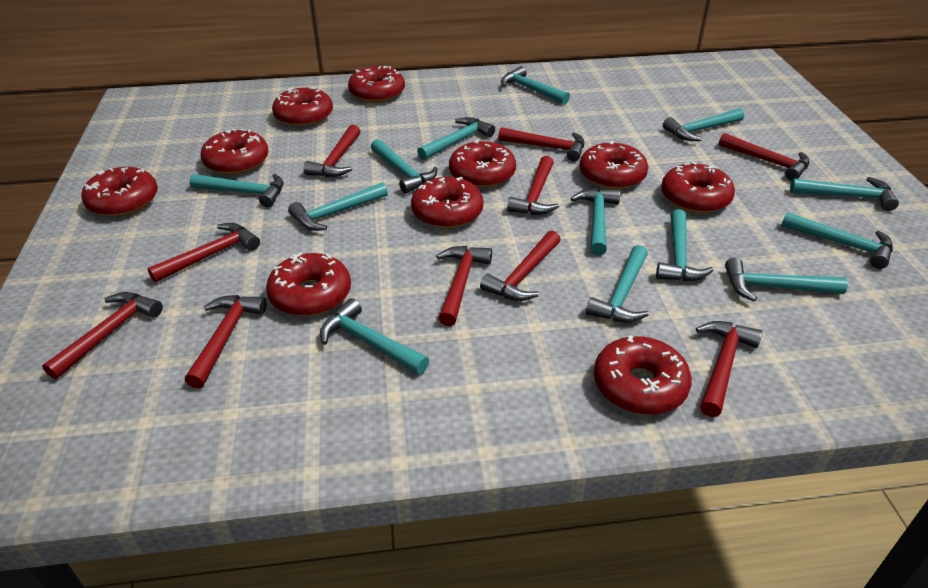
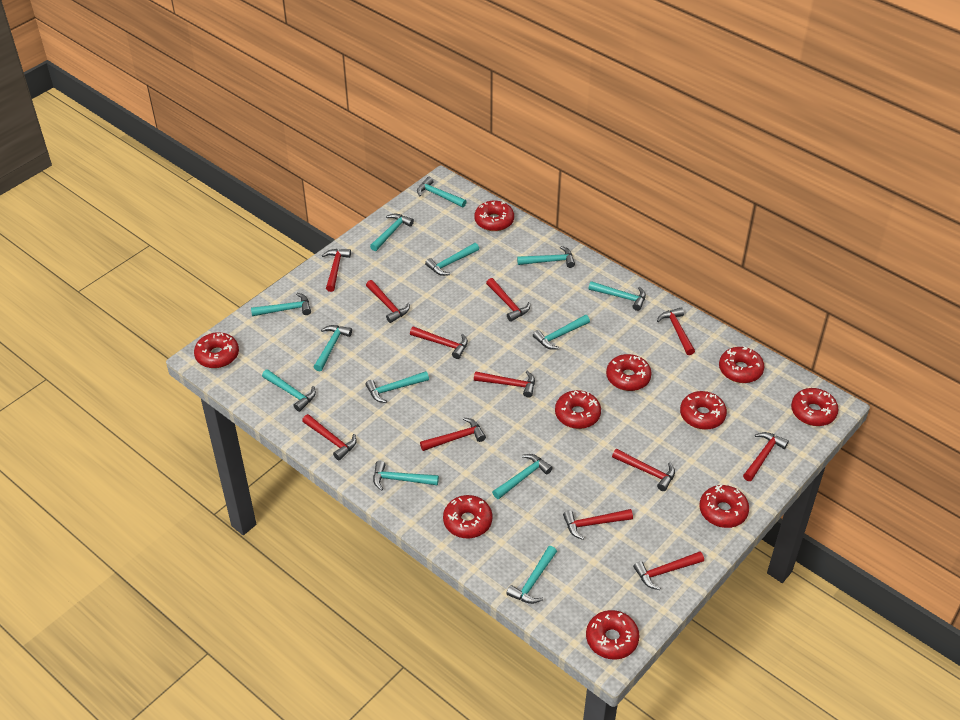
red hammer: [42,292,163,379] [147,223,260,283] [185,295,267,388] [304,125,361,177] [436,246,492,326] [480,231,561,301] [498,127,584,161] [507,156,559,215] [696,321,763,417] [718,133,810,181] = 10 -> [302,414,357,460] [322,249,351,292] [366,280,410,323] [410,326,468,359] [420,418,486,451] [474,371,535,398] [486,278,530,322] [563,509,633,540] [612,449,675,491] [633,552,704,590] [657,307,695,355] [743,432,789,481] = 12

